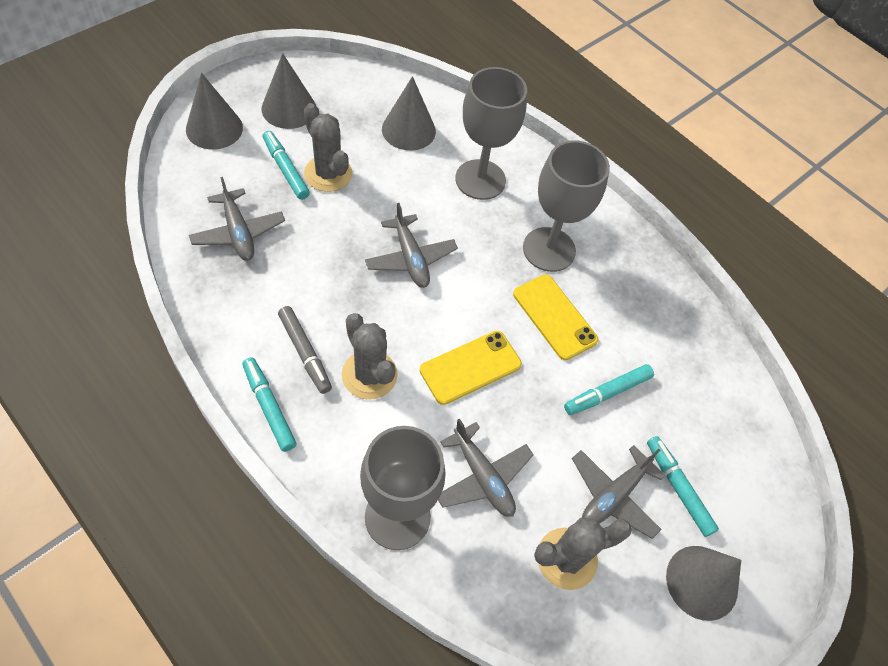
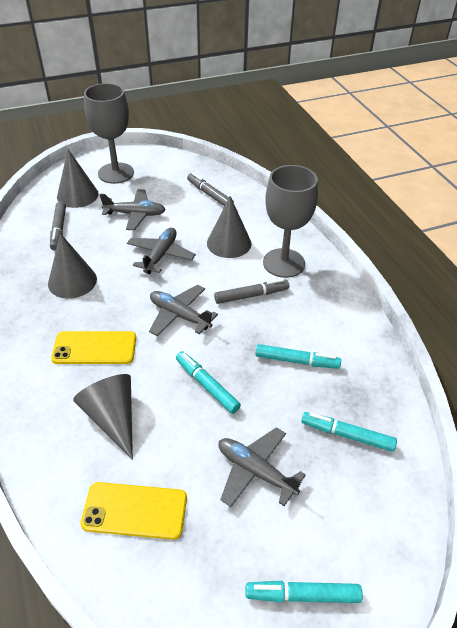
grey cactus: [304,103,352,192] [342,313,398,400] [534,518,632,590] = 3 -> none = 0
grey goblet: [360,426,446,550] [456,67,527,200] [523,140,610,272] = 3 -> [84,83,134,184] [263,165,318,278] = 2
grey marker: [278,306,332,394] = 1 -> [50,202,66,251] [187,173,234,206] [214,279,289,304] = 3

